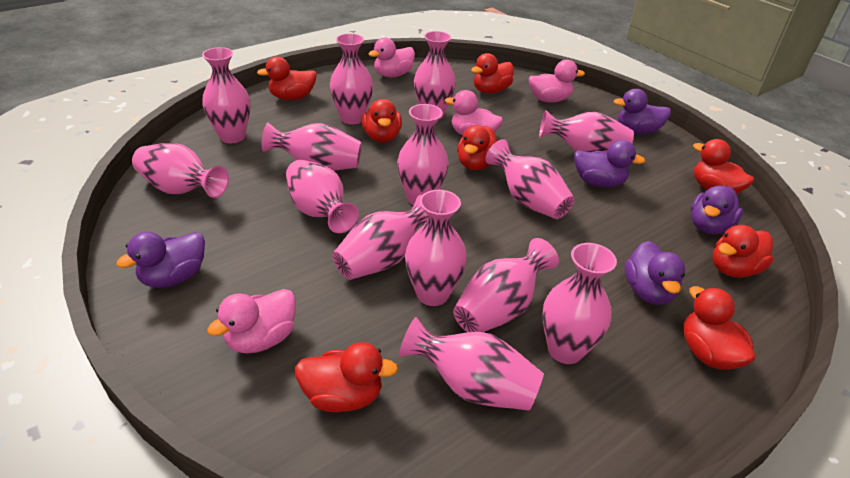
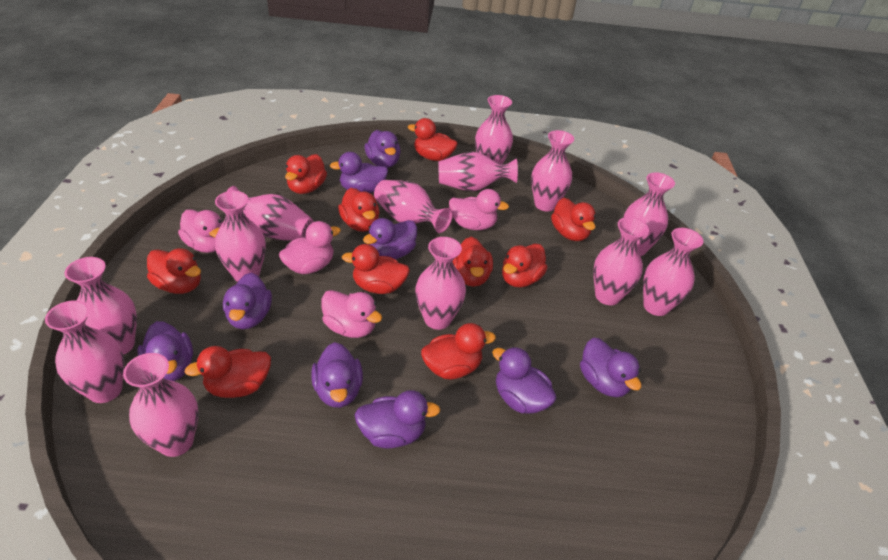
pink vase: [132,143,229,198] [202,47,250,143] [262,123,362,171] [286,160,359,233] [330,33,373,125] [332,195,428,280] [397,104,449,205] [399,317,544,411] [405,190,467,306] [414,31,456,119] [453,238,559,332] [485,139,575,219] [539,110,634,152] [542,243,617,364] = 14 -> [45,300,124,403] [65,257,137,355] [123,353,198,457] [215,191,266,282] [226,186,313,241] [374,180,453,233] [415,237,466,330] [439,152,518,191] [475,95,513,164] [531,130,574,212] [593,217,649,305] [623,173,675,256] [643,228,703,316] = 13
purple duck: [116,231,205,288] [574,140,645,187] [613,89,671,134] [624,241,686,305] [691,186,743,234] = 5 -> [137,321,193,381] [223,273,272,329] [311,342,363,408] [330,152,388,193] [355,390,440,448] [363,218,417,259] [365,130,400,168] [492,347,556,413] [580,338,641,397] = 9
red duck: [257,57,317,100] [295,342,398,412] [362,99,402,142] [457,125,497,170] [471,53,514,94] [684,286,755,370] [693,139,754,194] [712,225,774,278] = 8 -> [147,248,201,294] [184,346,271,398] [285,154,327,194] [338,188,380,232] [342,244,410,294] [408,118,458,161] [421,323,496,379] [452,237,493,287] [502,244,547,288] [551,197,596,241] = 10

